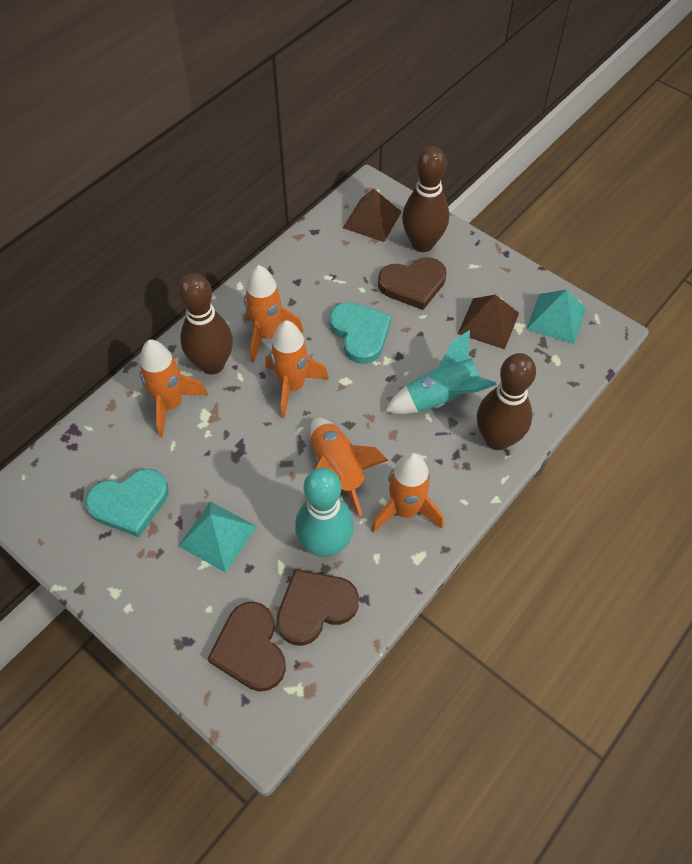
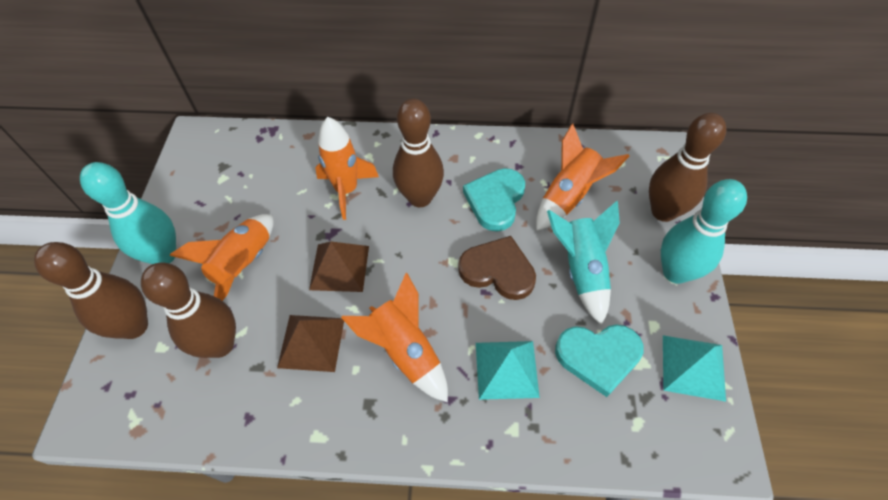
brown bowling pin: [179,273,233,375] [402,146,449,252] [477,353,536,450] = 3 -> [34,242,148,339] [141,262,236,358] [393,98,444,207] [649,113,726,222] = 4
brown heart: [207,601,286,692] [277,569,359,646] [378,257,447,310] = 3 -> [458,236,536,300] = 1
orange rocket: [140,340,208,437] [244,265,304,363] [265,320,329,418] [310,418,389,517] [371,452,444,533] = 5 -> [169,214,274,301] [315,117,379,220] [341,273,448,402] [536,124,629,231] = 4
turquoise bowling pin: [295,468,354,557] = 1 -> [80,162,176,264] [661,179,747,284] = 2

